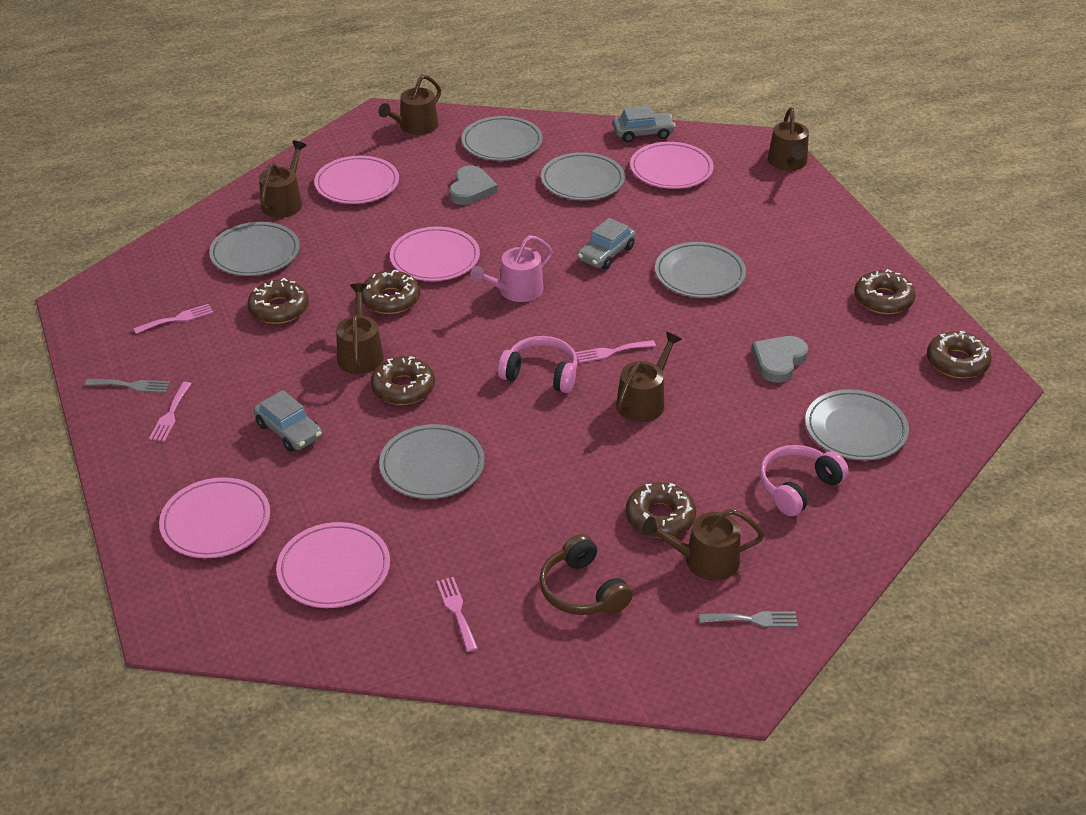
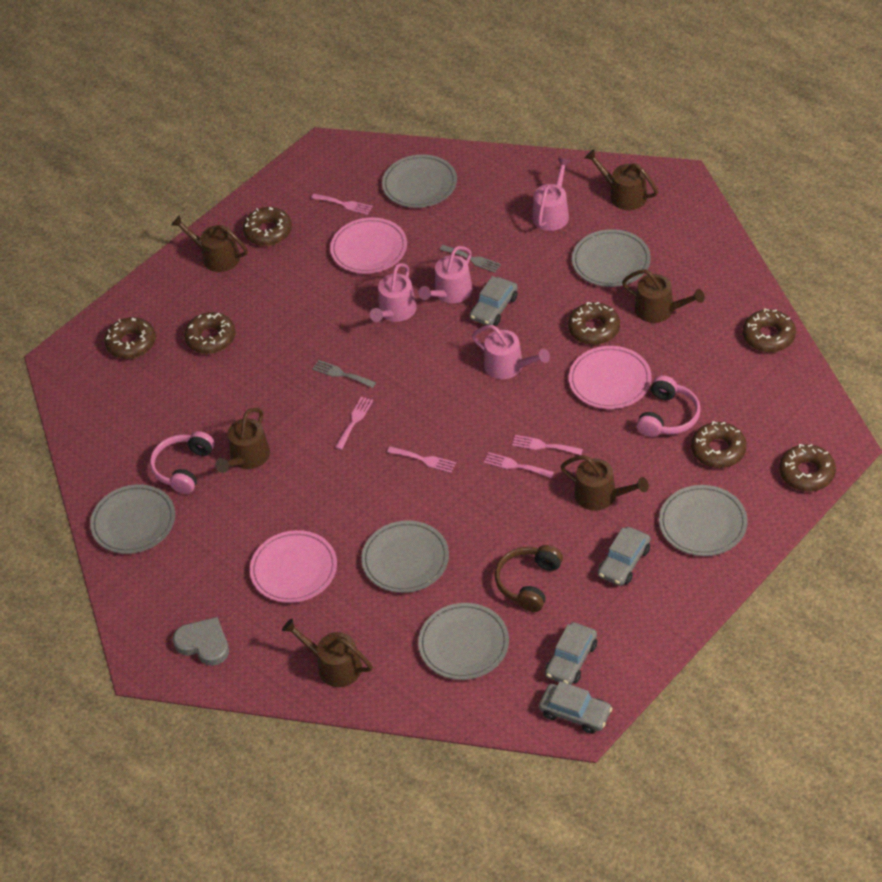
brown donut: [247,278,309,324] [362,269,420,314] [371,356,435,405] [626,482,696,538] [854,269,916,314] [927,331,992,379] = 6 -> [104,317,156,359] [184,312,236,354] [243,207,292,246] [568,302,620,345] [691,421,747,468] [743,308,796,352] [779,444,836,491] = 7
grey car: [254,390,322,452] [577,218,636,269] [613,106,676,142] = 3 -> [470,276,518,326] [539,681,612,734] [545,622,597,685] [598,527,650,586] = 4
grey heart: [449,166,498,205] [752,336,808,382] = 2 -> [173,617,229,666] = 1
pink fork: [133,304,213,334] [149,382,191,442] [436,577,478,652] [575,340,656,363] = 4 -> [311,194,373,215] [335,397,373,450] [387,446,456,473] [484,452,554,478] [512,435,583,455] = 5
pink plate: [159,477,270,558] [276,522,390,608] [314,156,399,204] [390,227,480,281] [630,142,714,189] = 5 -> [250,530,337,603] [330,218,407,274] [569,346,652,409] = 3
pink watering can: [470,235,553,302] = 1 -> [370,263,417,322] [419,246,473,303] [472,325,550,379] [532,158,571,231] = 4

